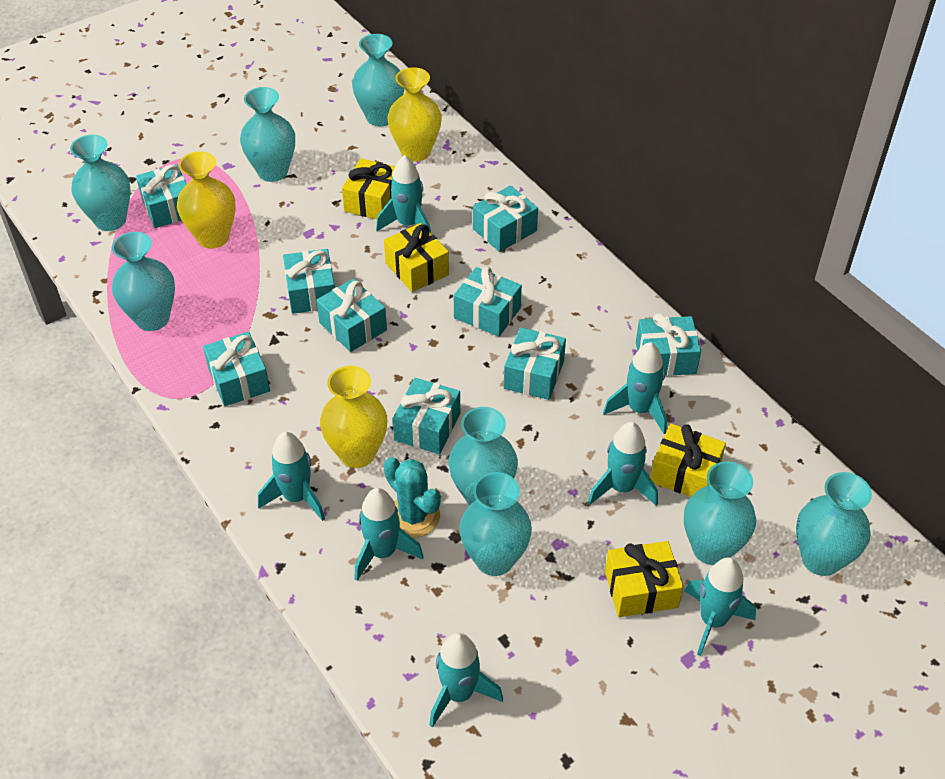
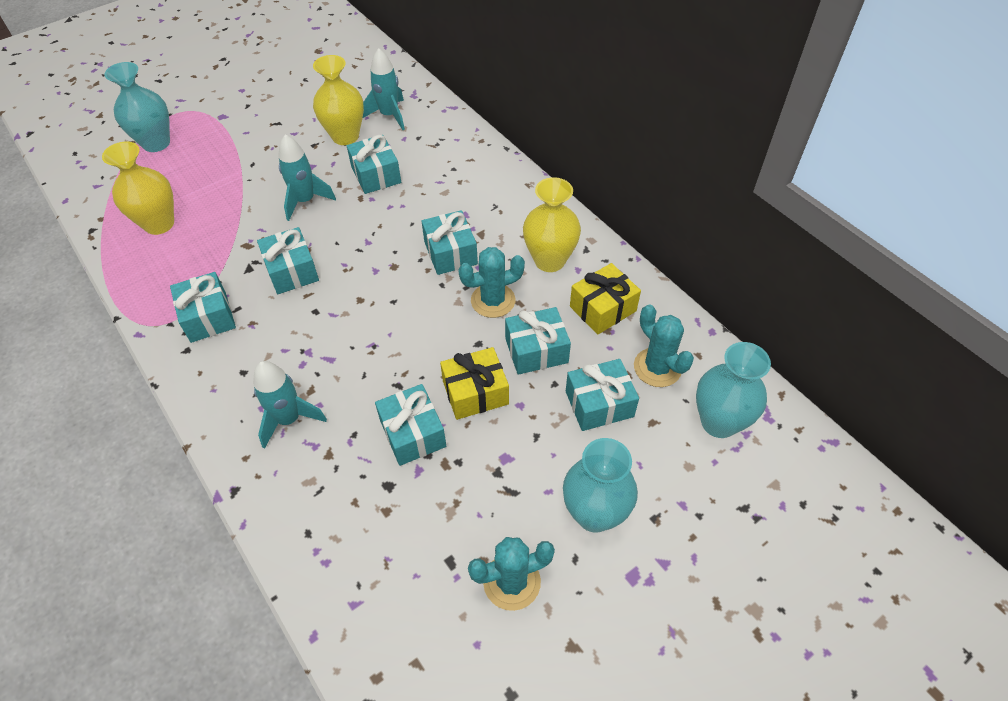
turquoise cactus: [383,457,441,538] = 1 -> [458,247,525,318] [468,537,555,611] [634,305,694,387] = 3
turquoise gift: [136,164,186,228] [203,332,270,406] [283,249,335,314] [316,279,387,352] [393,378,460,454] [454,267,522,337] [473,185,538,252] [504,328,566,400] [636,313,701,376] = 9 -> [170,272,236,343] [257,227,319,294] [347,135,401,194] [375,384,446,466] [421,210,478,275] [505,307,571,375] [566,359,639,431] = 7
turquoise rocket: [258,432,325,521] [355,488,424,581] [376,155,431,232] [429,633,503,728] [588,422,658,506] [603,342,667,434] [684,558,756,656] = 7 -> [253,361,327,449] [278,134,336,221] [363,48,405,130] = 3
turquoise vase: [70,135,131,231] [112,232,175,331] [240,87,295,182] [352,34,404,126] [448,407,518,505] [459,472,532,576] [684,461,756,565] [796,472,872,576] = 8 -> [104,62,170,152] [563,438,638,533] [696,342,771,438] = 3
yellow gift: [342,158,395,219] [384,223,449,292] [605,541,684,617] [650,424,726,497] = 4 -> [440,347,509,420] [570,263,641,334] = 2

